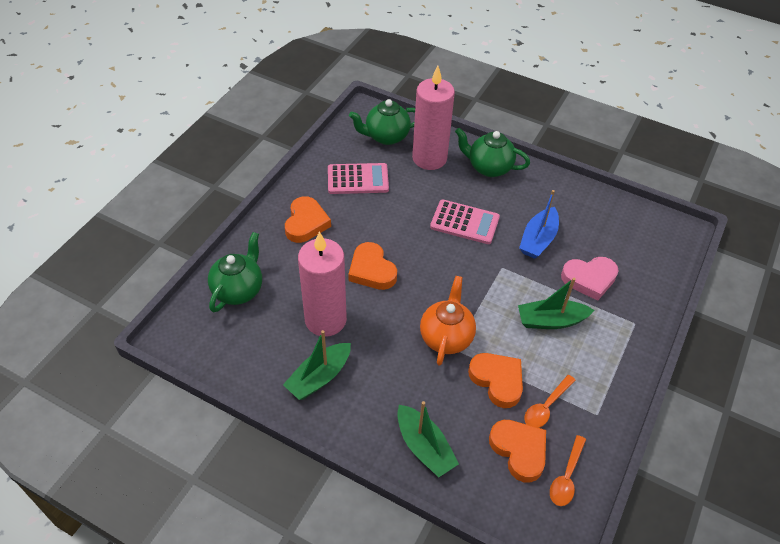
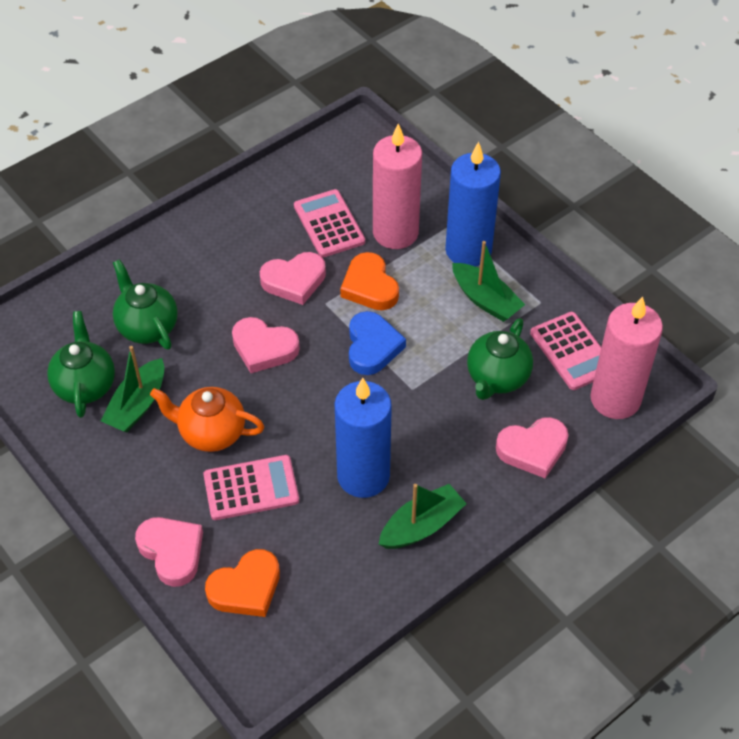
blue boat: [519,190,559,259] = 1 -> none = 0
blue candle: none = 0 -> [334,378,392,498] [445,142,501,267] = 2
blue heart: none = 0 -> [349,311,406,375] = 1
orange heart: [285,196,331,243] [348,242,397,290] [468,353,523,408] [489,420,546,483] = 4 -> [205,549,280,617] [340,252,399,310] = 2
orange spoon: [524,375,576,428] [550,435,586,506] = 2 -> none = 0
pink calculator: [328,163,389,194] [430,199,500,244] = 2 -> [203,455,299,520] [294,189,365,257] [530,312,601,390] = 3
pink heart: [561,257,619,301] = 1 -> [135,517,203,587] [232,317,300,373] [260,252,326,305] [496,417,569,478] = 4

